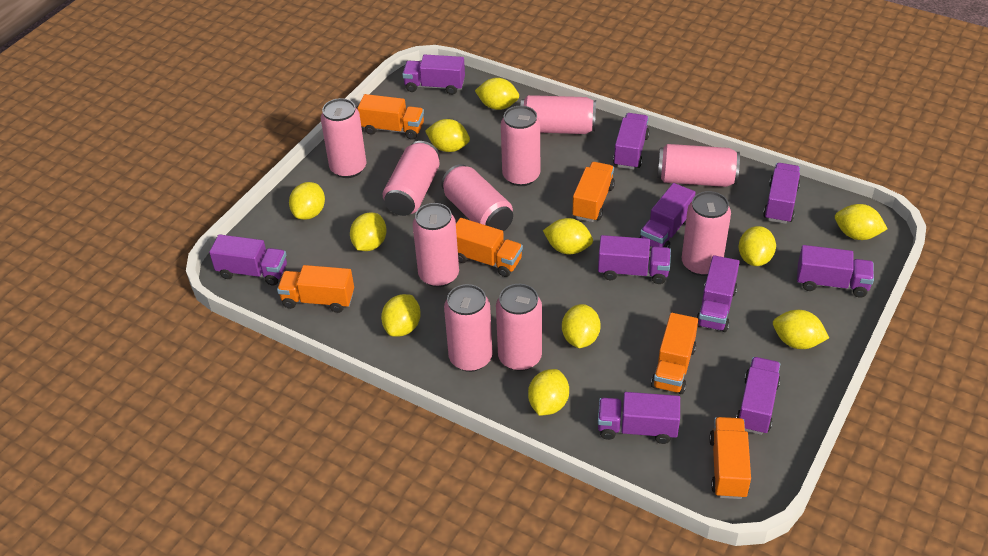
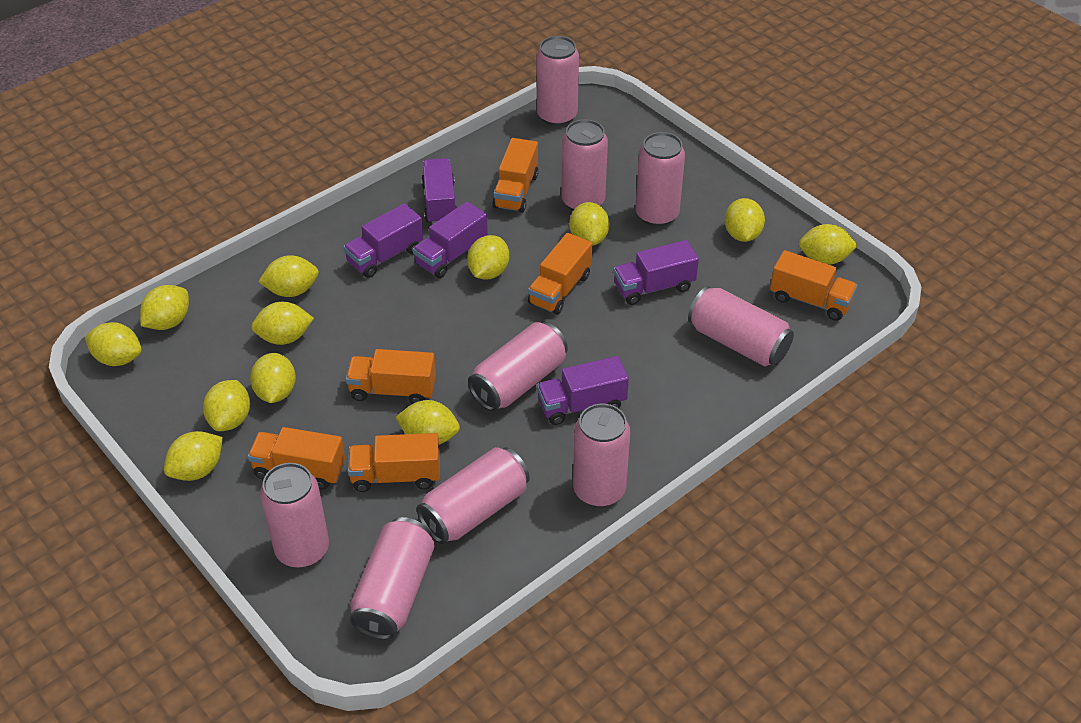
pink can: [321,98,367,178] [382,141,440,216] [413,203,459,287] [441,164,513,232] [444,284,492,372] [496,284,542,371] [501,106,540,186] [520,95,596,134] [657,144,740,187] [682,191,731,276] = 10 -> [260,463,329,568] [350,517,435,640] [417,447,530,544] [468,322,568,411] [537,36,579,126] [561,119,608,211] [573,404,630,507] [635,132,685,226] [688,286,794,366] = 9
purple truck: [209,234,287,285] [402,54,465,95] [598,235,671,284] [598,392,680,444] [613,113,649,170] [640,183,696,248] [696,255,740,332] [736,357,780,435] [763,163,800,224] [797,245,874,298] = 10 -> [343,203,423,278] [413,202,488,278] [421,158,457,225] [537,356,629,425] [613,240,699,305] = 5
yellow lemon: [289,182,325,220] [350,212,387,251] [381,294,421,337] [425,119,470,152] [475,78,519,110] [528,369,569,416] [543,218,593,254] [562,304,601,348] [739,226,776,266] [773,310,829,349] [835,204,887,240] = 11 -> [85,322,142,366] [140,285,189,330] [164,431,223,481] [203,380,250,431] [250,353,296,403] [251,302,314,345] [258,255,319,297] [395,400,460,445] [467,235,509,280] [569,202,609,246] [724,198,765,242] [799,224,858,265] = 12

